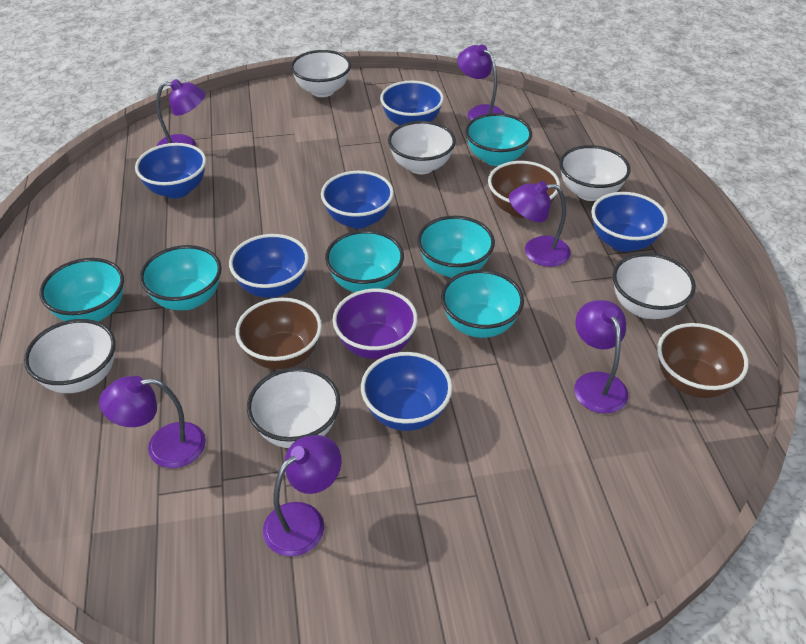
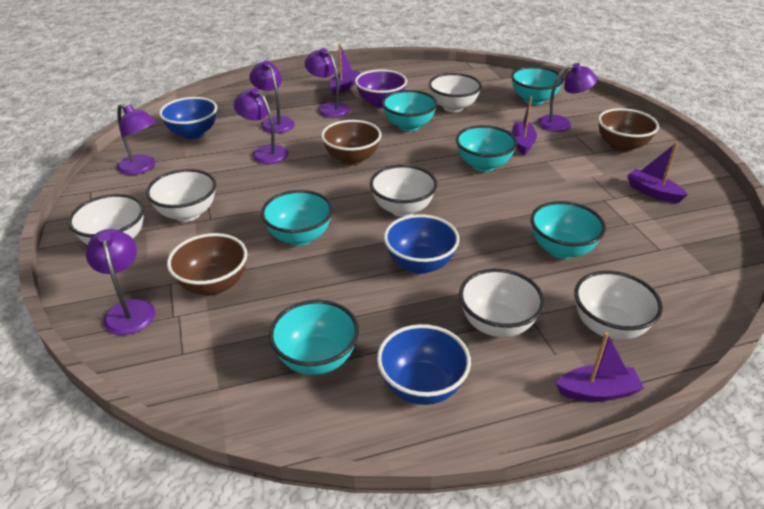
blue bowl: [135,143,206,199] [229,234,309,298] [321,171,394,229] [361,352,452,431] [380,81,444,125] [591,192,668,252] = 6 -> [159,97,217,139] [377,324,471,405] [384,214,460,274] = 3
purple boat: none = 0 -> [329,44,361,95] [512,96,537,155] [556,332,644,402] [627,142,688,203] = 4

